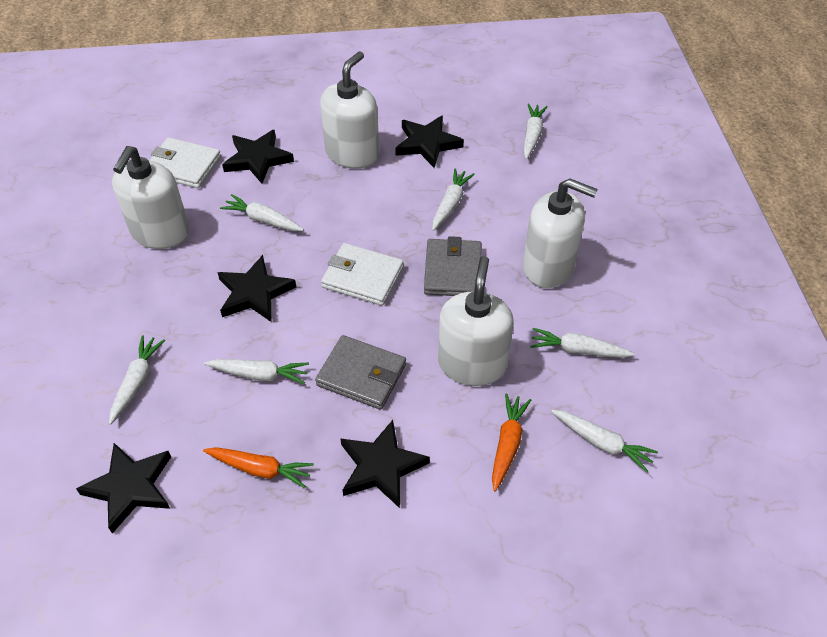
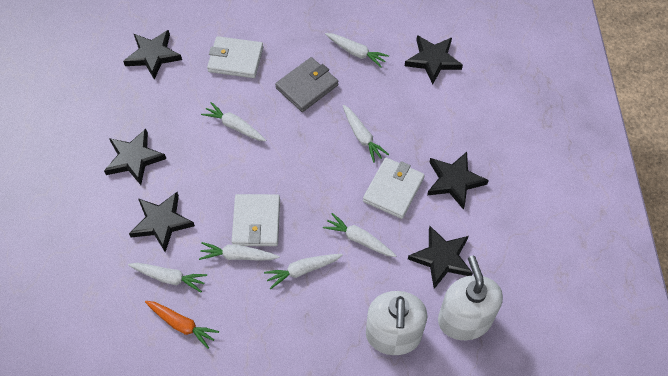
black star: [76,443,171,534] [217,255,296,322] [222,129,294,184] [340,420,430,508] [395,115,464,168] = 5 -> [104,129,166,185] [123,30,182,80] [129,192,195,252] [405,35,463,85] [408,226,473,289] [427,152,489,210] = 6
grey wallet: [315,335,406,410] [424,236,482,296] = 2 -> [275,57,338,112] = 1
orange carrot: [203,447,314,488] [492,393,531,491] = 2 -> [145,301,219,349] = 1
white soap dispenser: [112,146,190,249] [320,51,379,169] [438,256,514,386] [523,178,598,288] = 4 -> [366,291,428,355] [438,256,503,340] = 2
white wallet: [149,137,221,188] [321,243,403,306] = 2 -> [207,36,263,78] [232,194,280,246] [363,158,425,219] = 3

